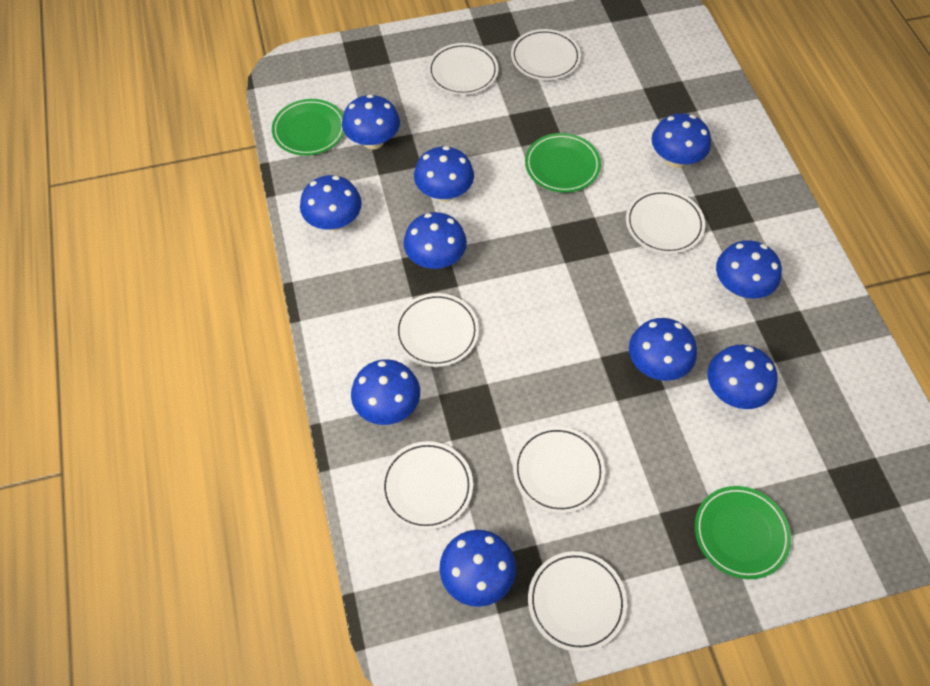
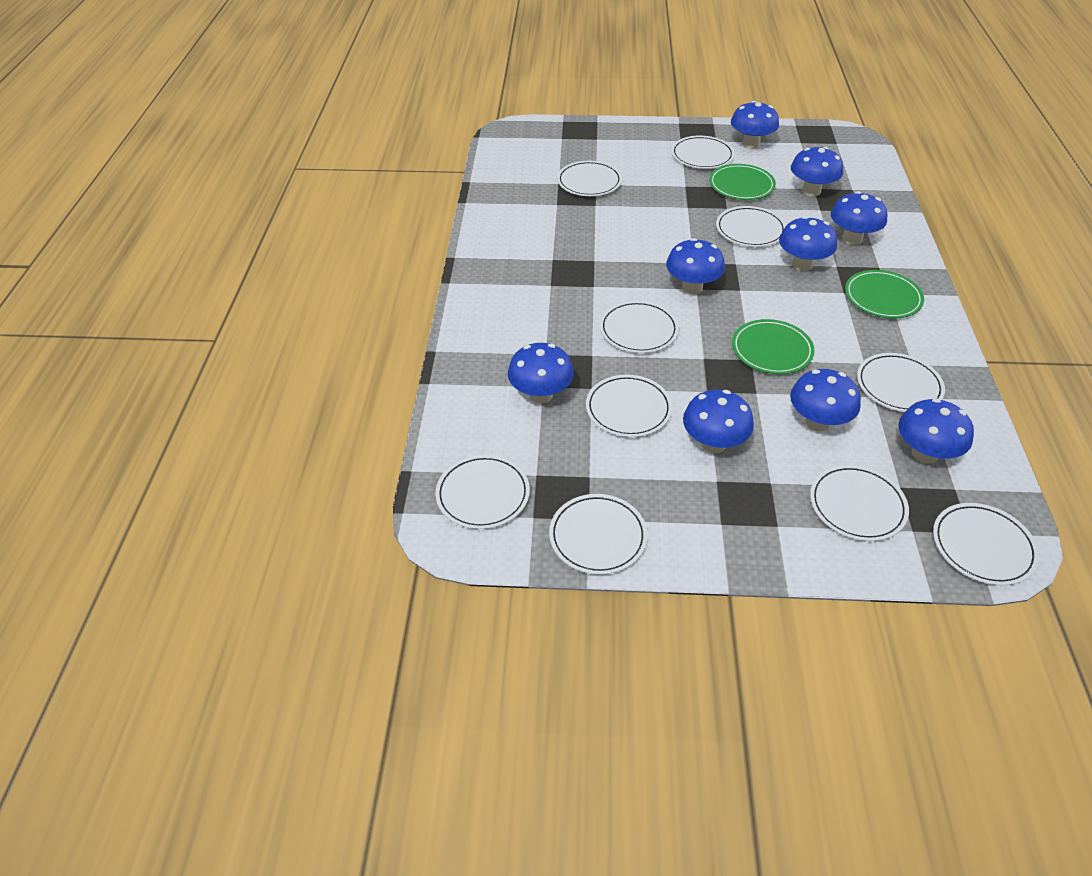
blue mushroom: [300,175,362,231] [342,94,400,150] [351,359,420,425] [403,212,467,269] [414,146,474,202] [439,530,516,607] [629,318,697,381] [652,113,711,168] [707,345,777,409] [716,240,782,299] = 10 -> [508,343,574,403] [666,238,725,294] [683,390,754,453] [731,101,779,149] [779,216,837,271] [790,369,861,431] [791,147,843,196] [831,191,888,245] [899,398,974,464] = 9
white plate: [380,441,473,530] [394,293,479,367] [428,43,499,95] [511,29,581,80] [513,426,605,513] [528,551,627,652] [626,189,705,254] = 7 -> [435,455,530,529] [549,494,648,575] [557,161,622,196] [586,375,672,437] [600,301,679,353] [671,136,735,169] [716,206,786,247] [810,465,909,541] [857,353,945,412] [933,503,1039,585] = 10

